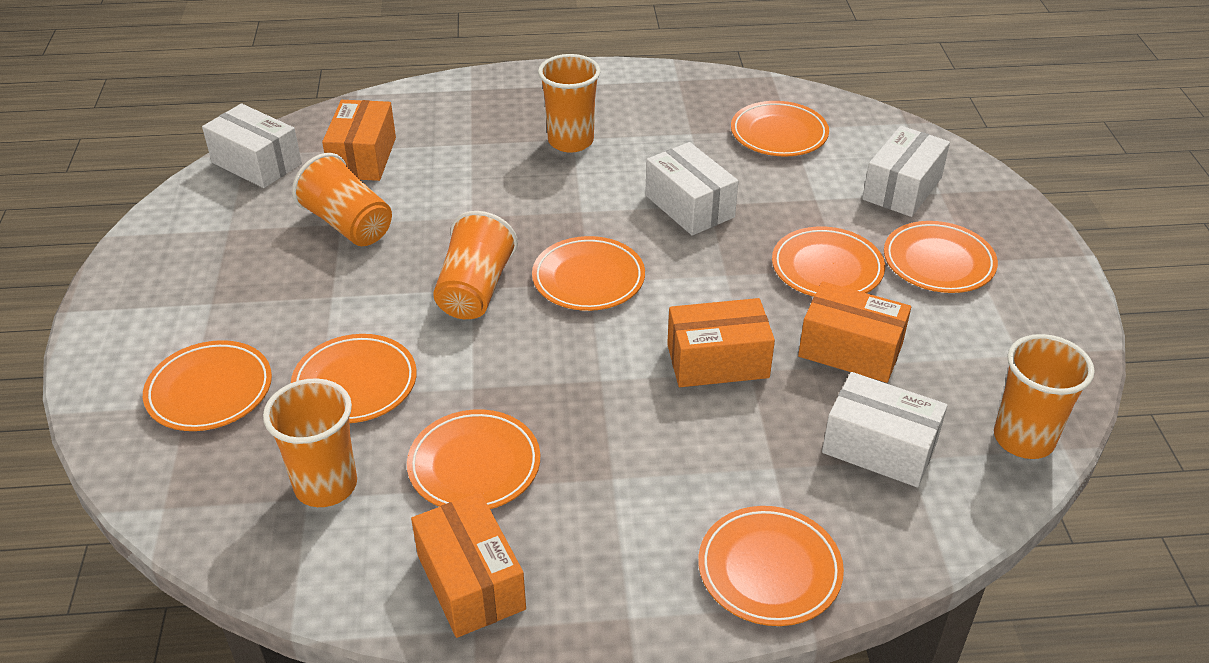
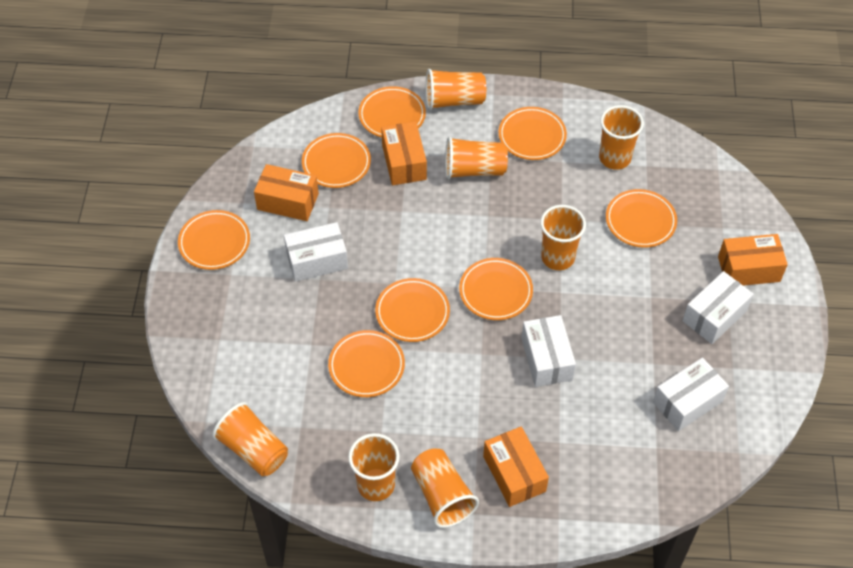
orange cup: [263,378,357,507] [292,153,392,246] [433,211,518,319] [538,54,601,153] [994,334,1095,459] = 5 -> [212,402,288,476] [348,433,400,501] [411,449,479,528] [426,69,486,110] [445,137,508,179] [540,205,586,270] [599,105,644,170] = 7

